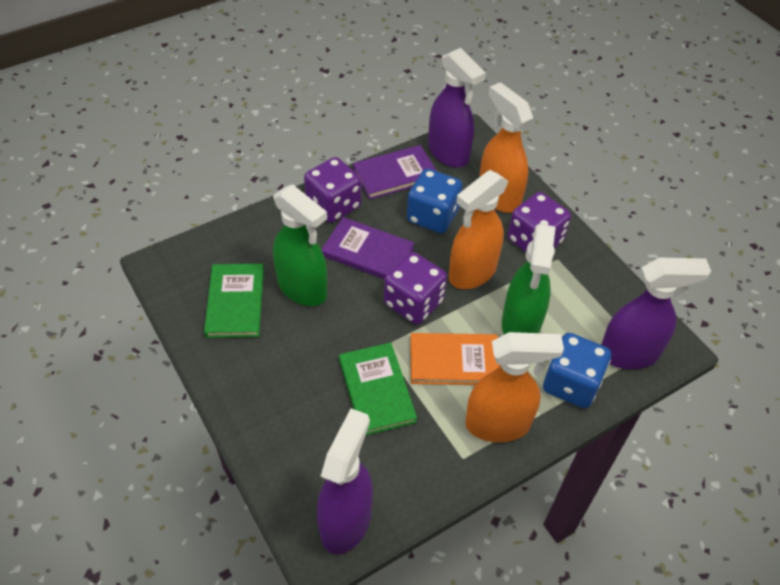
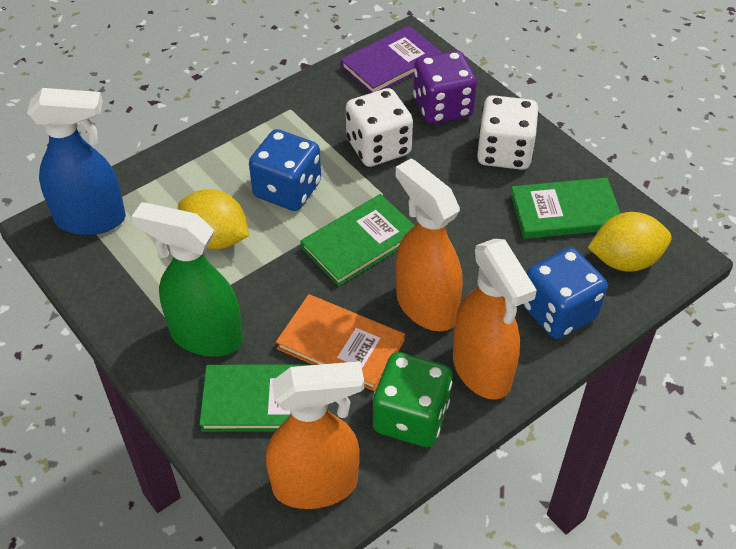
blue spray bottle: none = 0 -> [27,88,126,235] = 1
green book: [204,264,264,338] [339,343,417,436] = 2 -> [199,365,308,432] [300,194,415,286] [510,178,621,239] = 3
green dice: none = 0 -> [373,352,452,447] = 1
green spray bottle: [273,184,327,306] [502,224,556,335] = 2 -> [132,202,243,356] = 1
purple book: [321,217,414,279] [353,145,437,199] = 2 -> [340,26,442,93] = 1
purple dice: [304,157,361,223] [384,252,447,325] [508,192,571,252] = 3 -> [413,50,477,124] = 1
purple spray bottle: [317,408,373,555] [428,48,486,168] [601,258,711,369] = 3 -> none = 0
white dice: none = 0 -> [346,88,413,167] [477,95,539,170] = 2
yellow lemon: none = 0 -> [178,189,249,249] [588,212,671,272] = 2

